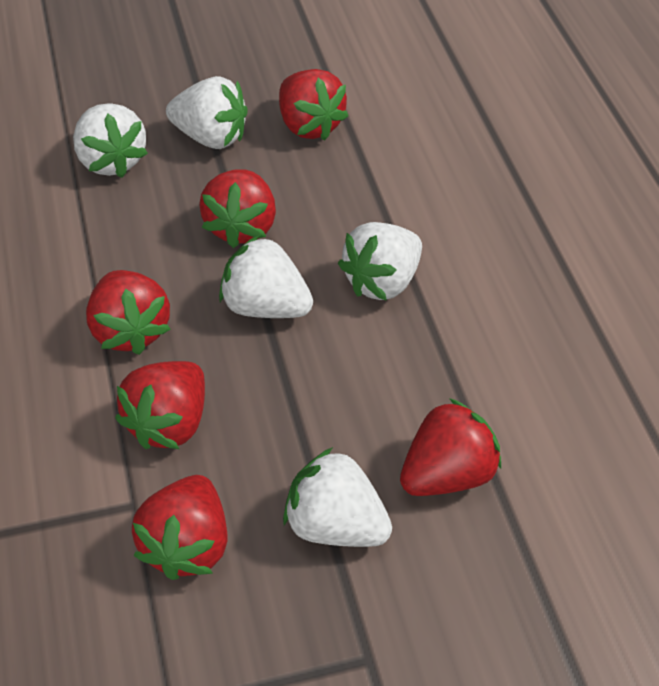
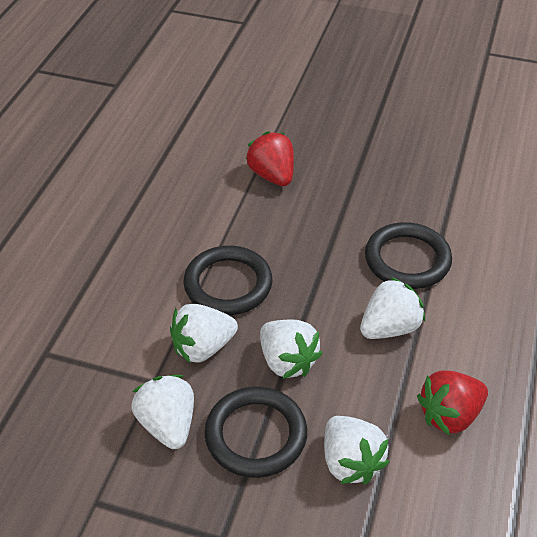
black ring: none = 0 -> [183,246,273,315] [204,386,307,478] [365,222,452,289] = 3
red strawberry: [86,270,170,355] [115,361,205,449] [132,475,228,580] [199,169,276,248] [279,69,348,141] [400,398,501,496] = 6 -> [246,131,294,186] [417,371,488,435] = 2

